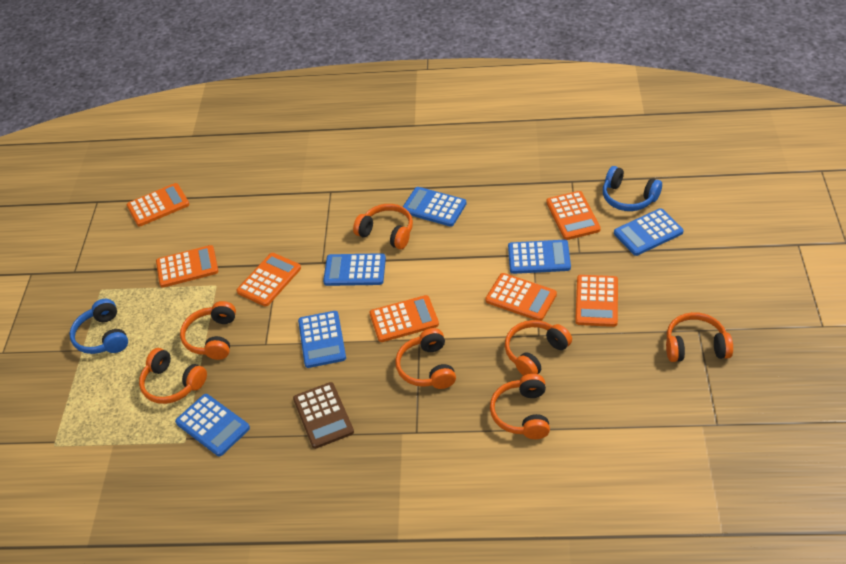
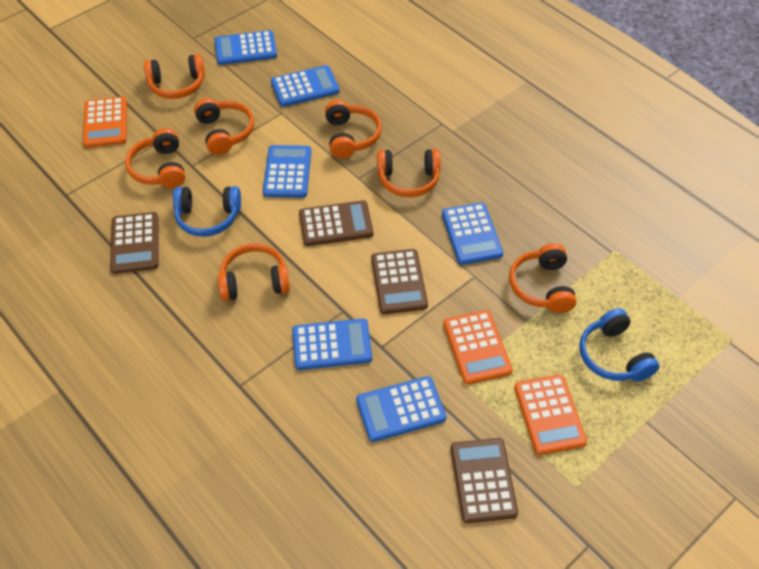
brown calculator: [293,382,354,449] = 1 -> [110,212,159,274] [299,200,373,246] [371,249,428,314] [451,438,518,523] = 4
orange calculator: [127,183,189,226] [156,245,218,288] [236,253,301,307] [370,295,439,342] [485,273,557,321] [546,191,601,240] [575,275,618,327] = 7 -> [83,97,127,148] [443,310,513,385] [514,374,587,455] = 3

